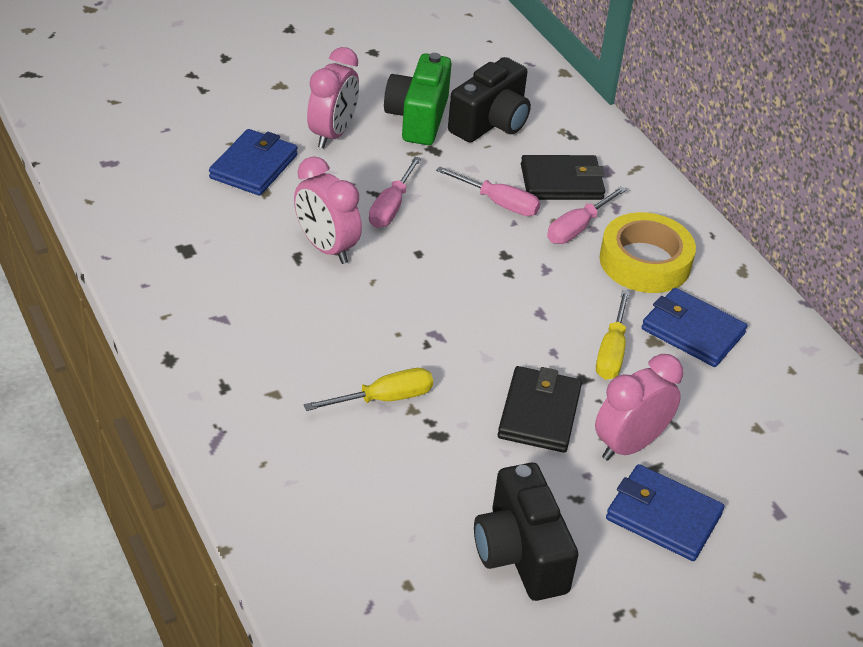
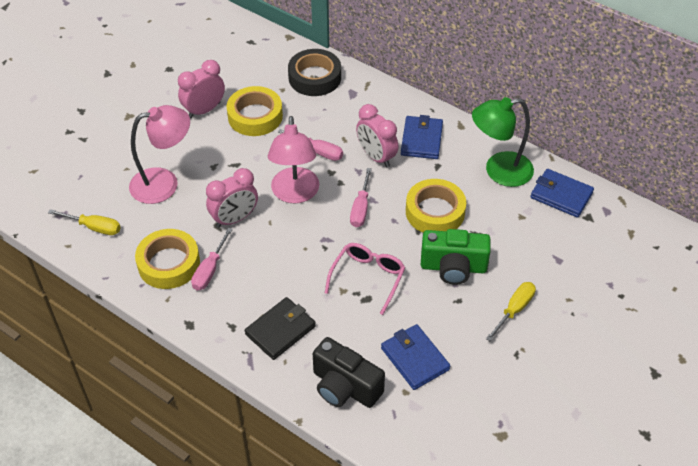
black camera: [448,57,531,143] [474,463,578,601] = 2 -> [313,337,385,408] = 1
black tape: none = 0 -> [288,49,341,96] = 1
black wallet: [498,366,582,453] [521,155,605,200] = 2 -> [245,297,316,360] = 1
green lamp: none = 0 -> [472,97,534,187] = 1
pink glasses: none = 0 -> [325,243,405,315] = 1
pink lamp: none = 0 -> [129,105,190,204] [268,116,319,203] = 2
yellow tape: [599,212,696,293] = 1 -> [135,229,200,289] [227,86,283,136] [406,179,466,233] = 3

